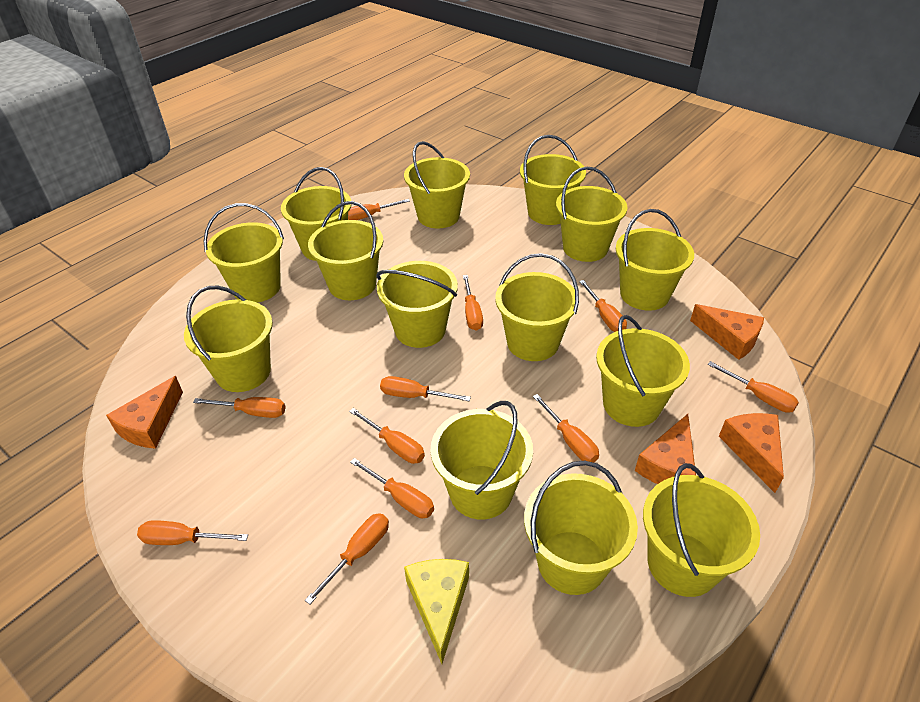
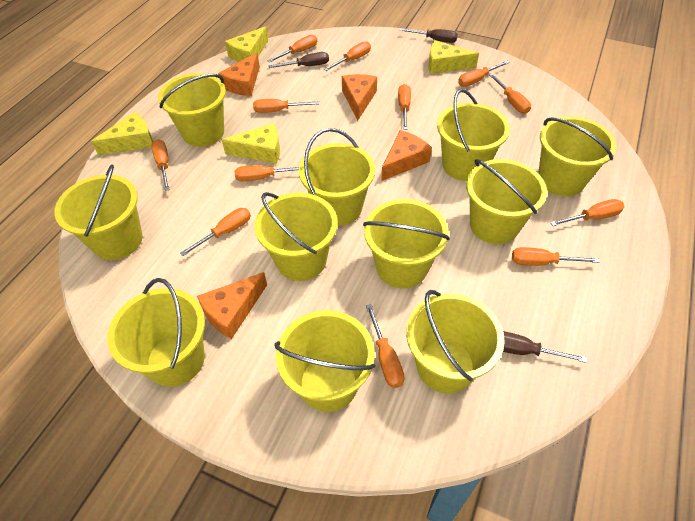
brown screwdriver: none = 0 -> [269,52,329,68] [400,28,458,43] [503,331,587,363] = 3
orange screwdriver: [137,520,248,545] [193,397,285,418] [305,513,389,605] [348,199,410,220] [349,408,425,464] [350,458,434,518] [380,376,471,401] [463,275,483,331] [533,394,599,463] [579,280,627,332] [708,361,799,413] = 11 -> [151,139,170,191] [180,208,251,256] [234,165,299,181] [253,99,319,113] [267,35,317,63] [324,41,371,71] [366,304,404,388] [398,84,411,130] [458,61,510,87] [489,74,531,114] [512,247,599,266] [550,199,624,226] = 12
yellow bucket: [184,286,273,392] [203,203,284,303] [281,167,352,261] [308,201,383,300] [376,261,458,348] [404,141,470,228] [430,401,533,519] [495,253,579,361] [520,135,586,225] [524,460,638,595] [556,167,627,262] [596,315,690,427] [616,209,694,311] [643,463,760,597] = 14 -> [54,164,143,260] [107,278,205,387] [158,73,226,147] [255,192,338,281] [274,310,375,412] [299,128,375,226] [363,199,450,289] [406,290,505,394] [437,89,510,181] [466,159,547,244] [538,116,617,196] = 11
yellow cheese: [404,559,469,664] = 1 -> [91,112,153,156] [222,123,280,164] [225,26,268,62] [428,40,479,74] = 4

